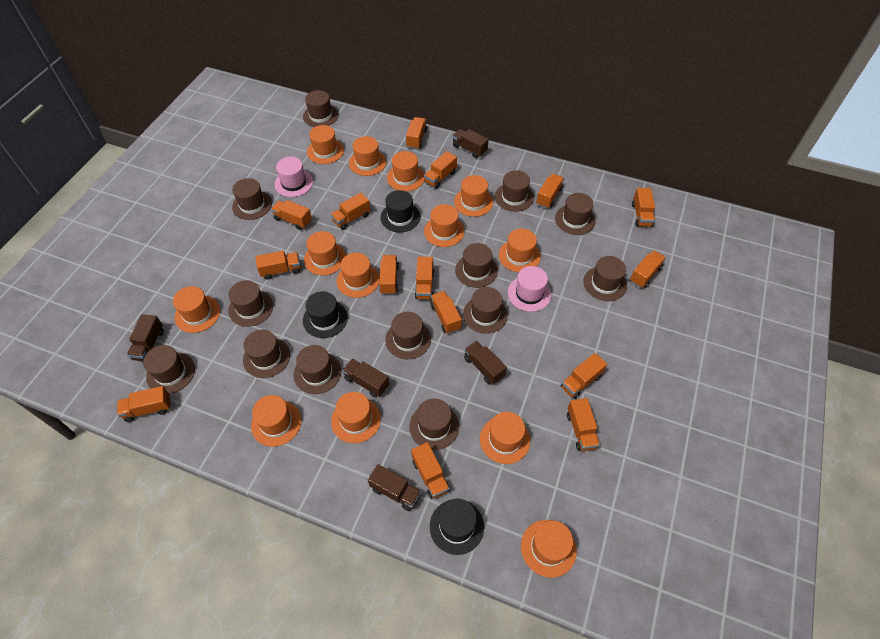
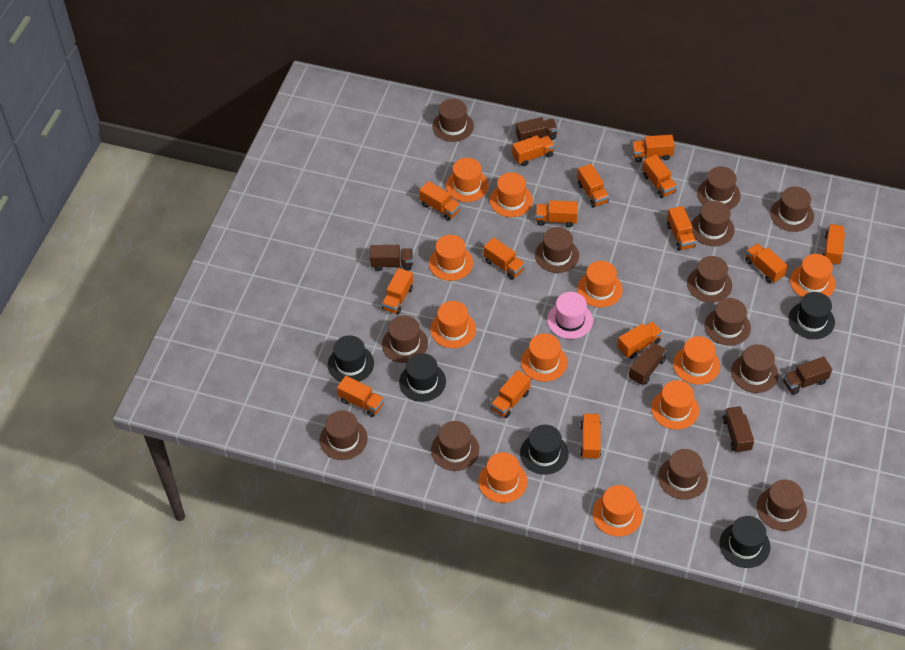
black hat: [303,291,348,338] [380,190,421,232] [430,499,484,555] = 3 -> [328,335,374,382] [399,353,446,402] [520,425,569,475] [719,516,770,568] [788,292,835,339] = 5
orange hat: [173,286,220,333] [251,395,301,447] [304,231,346,275] [307,125,344,164] [331,392,381,443] [337,253,380,298] [349,136,386,176] [387,151,425,191] [424,204,465,247] [454,175,493,217] [480,412,530,464] [499,228,541,272] [521,520,577,578] = 13 -> [429,235,473,281] [430,301,476,348] [446,158,489,202] [478,452,527,503] [490,172,533,217] [521,333,567,382] [577,261,623,307] [593,485,643,537] [651,380,699,430] [673,336,720,385] [790,254,836,297] = 11
pink hat: [274,157,313,197] [508,266,551,312] = 2 -> [547,292,593,339] = 1

